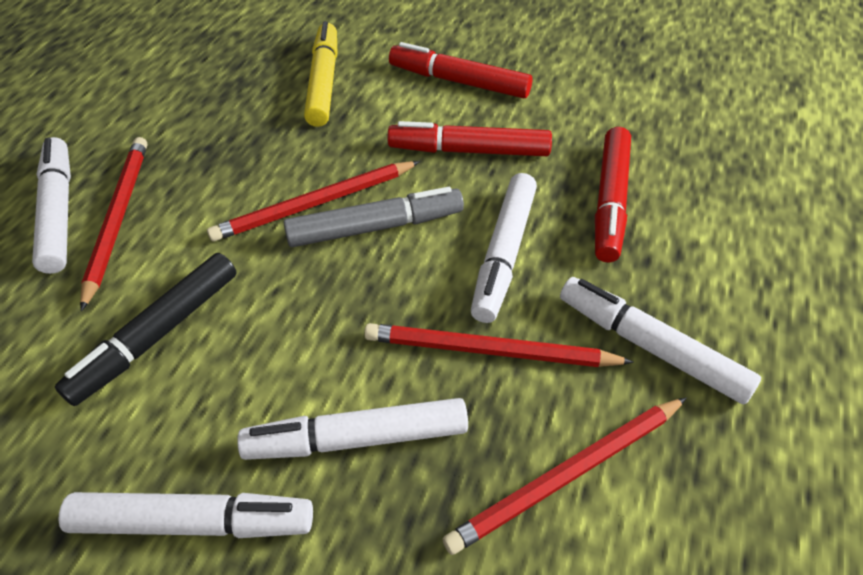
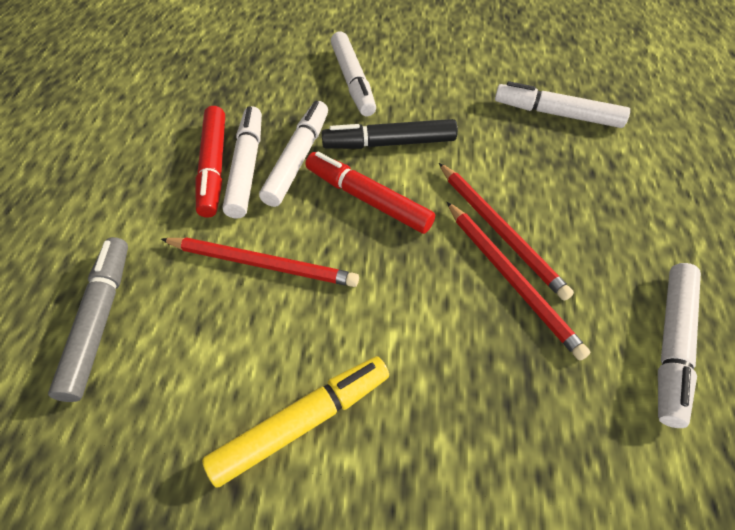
red marker: [387,121,552,156] [389,42,533,98] [595,127,631,262] = 3 -> [196,106,225,218] [305,151,435,234] = 2
red pencil: [80,137,147,311] [207,161,420,241] [364,323,634,367] [442,397,687,555] = 4 -> [161,237,359,287] [439,163,574,301] [447,202,591,361] = 3

